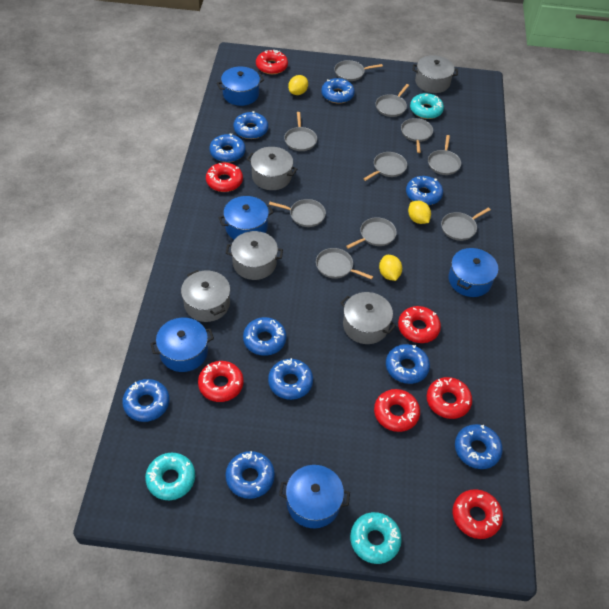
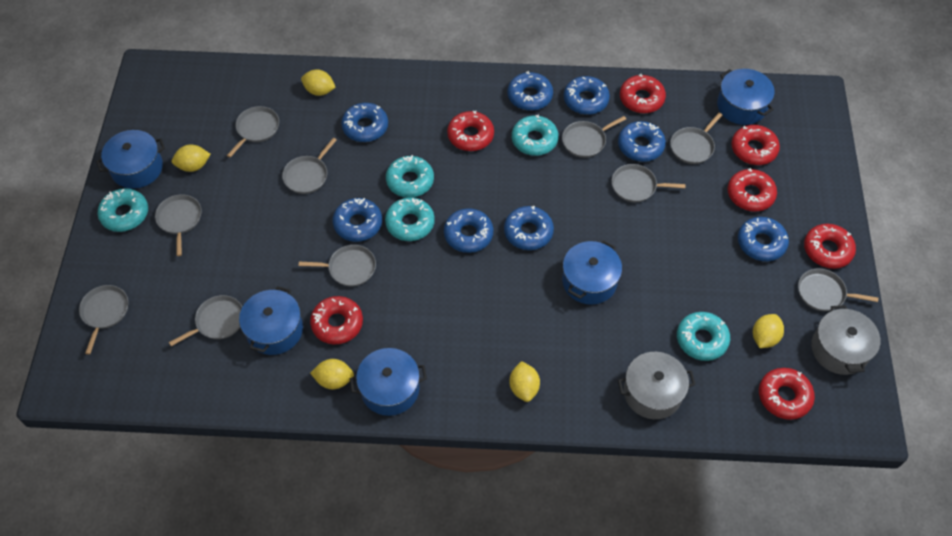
blue donut: [122,379,170,422] [209,133,246,162] [225,451,275,499] [233,111,268,139] [243,317,286,356] [268,358,313,400] [321,78,355,103] [386,344,430,384] [406,176,443,205] [455,424,503,469] = 10 -> [333,198,382,242] [341,103,388,142] [444,208,494,253] [504,206,554,250] [508,71,553,111] [564,76,610,115] [618,121,666,162] [738,217,789,261] = 8
grey pot: [181,270,230,322] [226,231,283,280] [247,147,297,190] [341,292,396,344] [413,55,458,93] = 5 -> [618,352,696,419] [811,305,881,375] = 2
turquoise donut: [145,453,195,500] [350,512,402,564] [410,93,444,119] = 3 -> [98,188,148,232] [385,197,435,241] [386,155,434,198] [512,115,559,156] [677,312,730,361] = 5
yellow lemon: [288,75,308,95] [379,255,402,281] [408,201,431,224] = 3 -> [172,145,211,172] [301,69,336,96] [310,359,354,389] [509,361,540,402] [753,314,784,348] = 5

